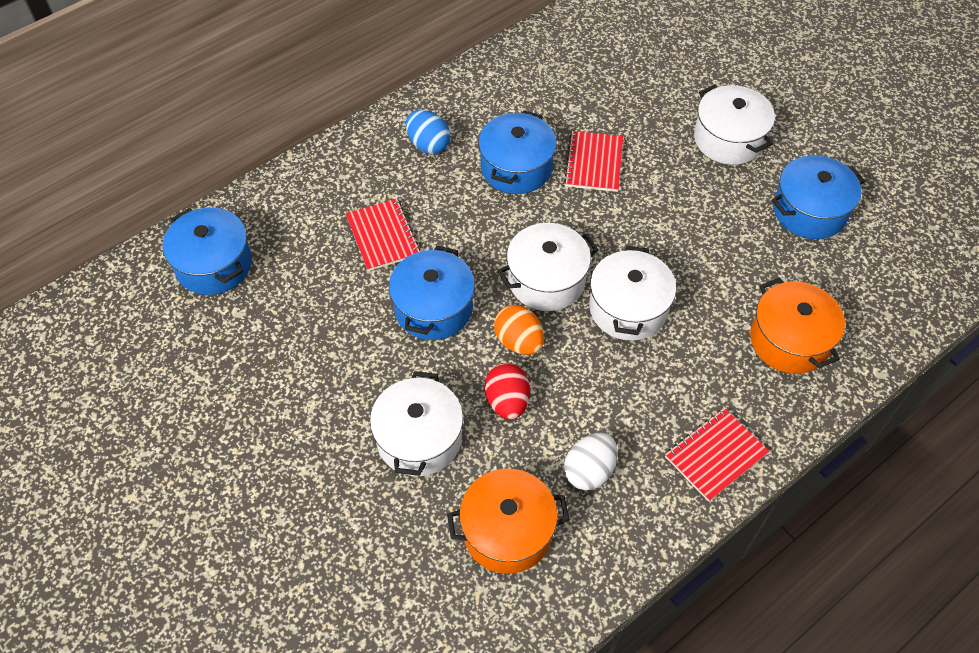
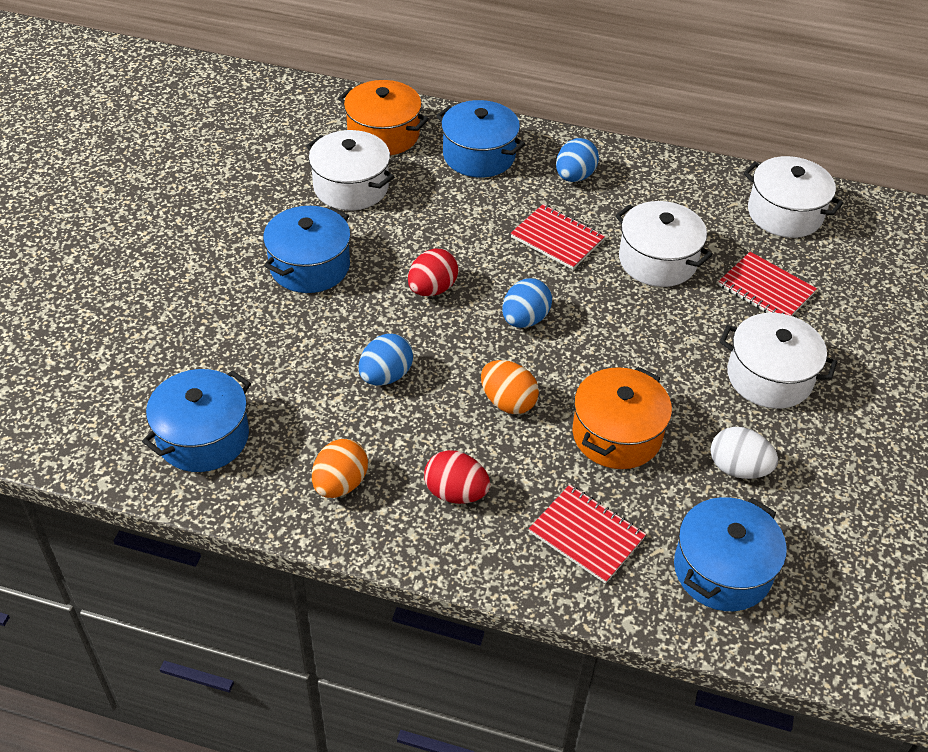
blue egg: [406,110,451,154] = 1 -> [359,334,413,385] [502,278,552,328] [556,138,599,182] = 3
orange egg: [494,305,544,355] = 1 -> [312,439,368,498] [481,360,539,414] = 2
red egg: [484,363,530,420] = 1 -> [408,248,459,296] [424,450,490,504] = 2

